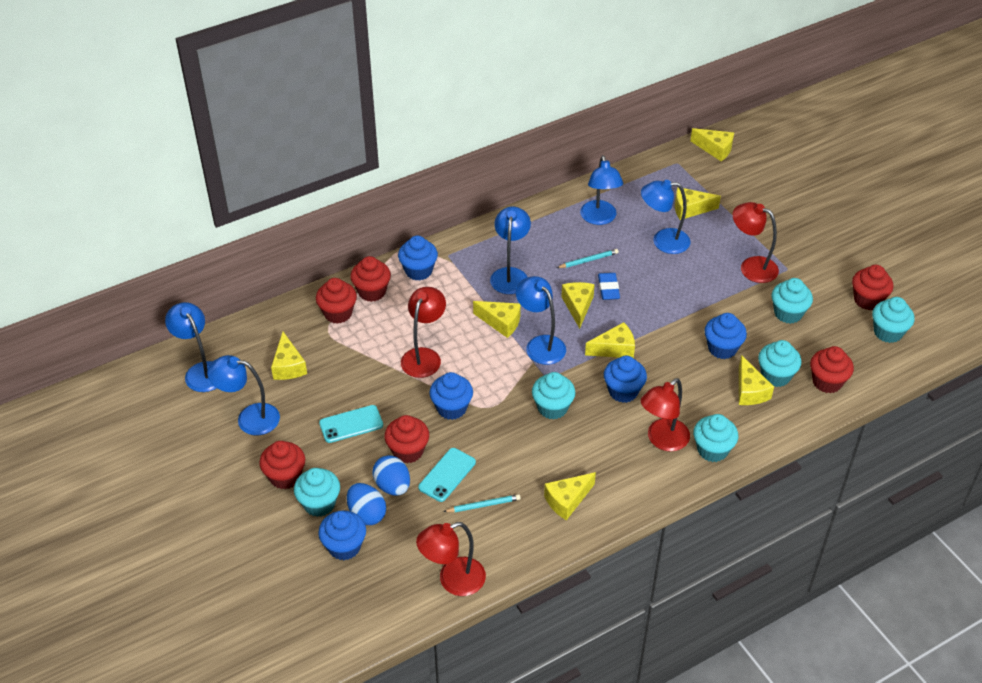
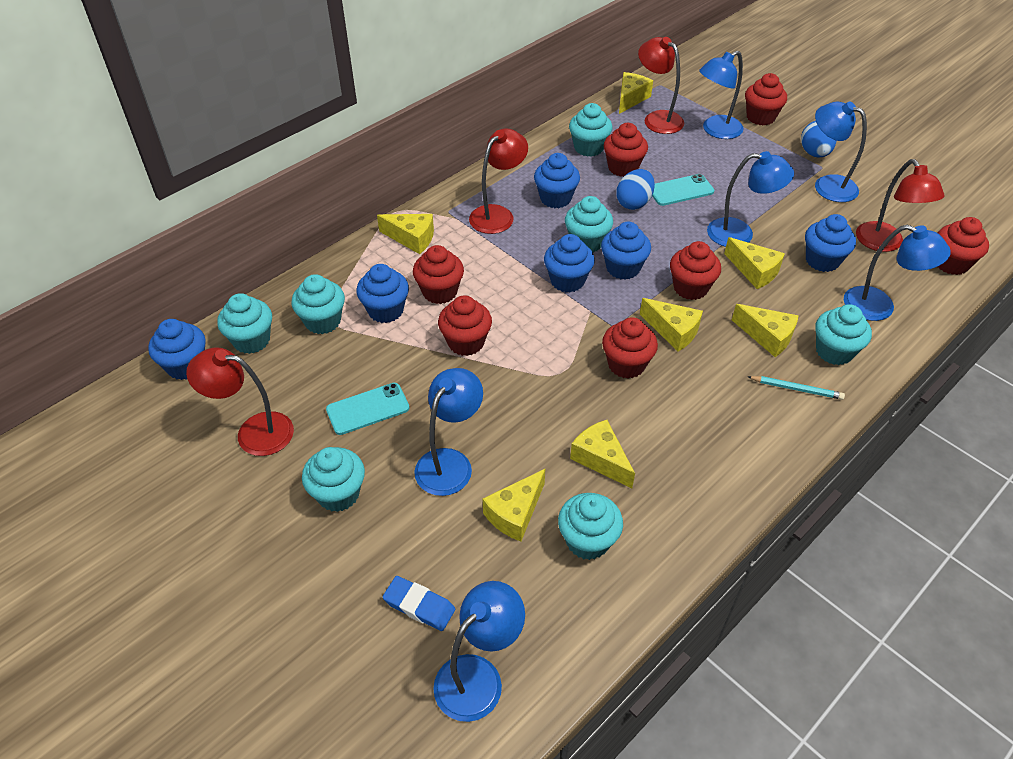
blue cupcake: [318,511,366,560] [398,235,438,281] [429,372,473,420] [604,356,647,403] [705,313,747,359] = 5 -> [148,319,206,380] [356,264,409,323] [534,153,580,208] [544,234,595,293] [601,222,651,280] [805,214,856,272] = 6
red cupcake: [259,441,305,489] [316,278,357,324] [350,256,391,302] [385,415,429,463] [810,346,854,393] [852,265,894,310] = 6 -> [413,245,464,304] [438,295,492,356] [602,317,658,379] [604,123,648,177] [670,241,721,300] [745,73,787,126] [938,217,989,275] = 7
turquoise cupcake: [294,468,340,517] [532,372,575,420] [693,414,738,462] [758,340,802,387] [772,278,813,324] [872,297,915,343] = 6 -> [217,293,272,354] [291,274,345,334] [302,447,365,512] [558,493,623,560] [565,196,613,253] [569,103,612,157] [816,304,872,365] = 7
turquoise pencil: [443,494,521,512] [557,249,619,268] = 2 -> [748,376,845,400] = 1
yellow cheese: [271,332,307,380] [473,301,521,338] [544,472,596,520] [561,282,595,329] [585,322,635,358] [675,187,721,220] [690,128,734,161] [739,355,774,405] = 8 -> [377,214,434,254] [483,469,545,541] [570,420,635,488] [619,72,653,114] [640,298,703,351] [724,237,785,289] [732,304,799,357] = 7

